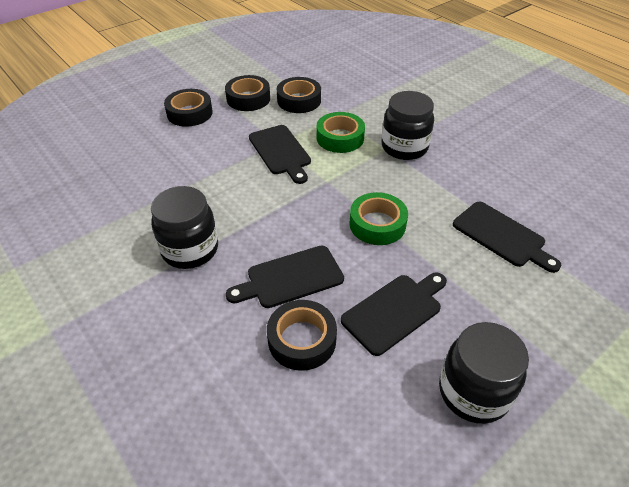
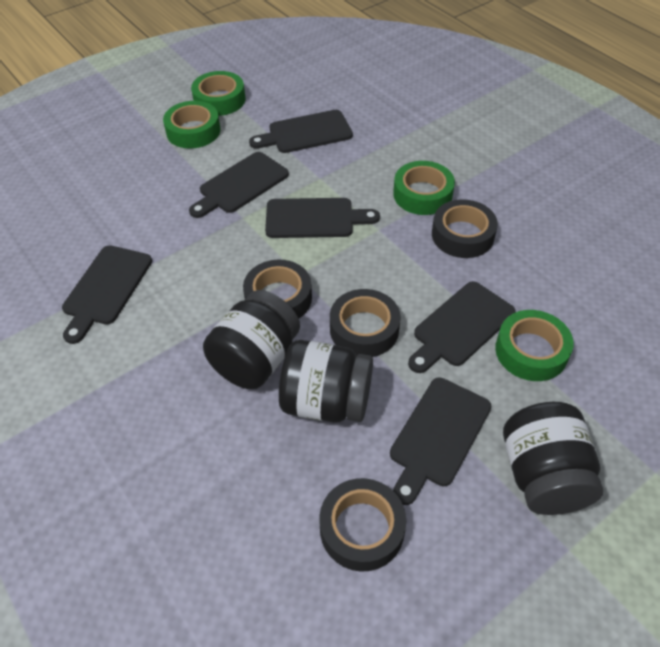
black cutting board: [226,245,344,308] [249,125,311,184] [341,272,447,356] [453,202,561,273] = 4 -> [62,245,152,344] [189,152,289,218] [249,110,353,153] [265,198,380,238] [390,378,491,505] [408,281,516,373] = 6
green tape: [316,112,365,153] [349,192,408,245] = 2 -> [163,101,220,149] [191,71,245,116] [393,161,455,215] [495,310,574,381] = 4

